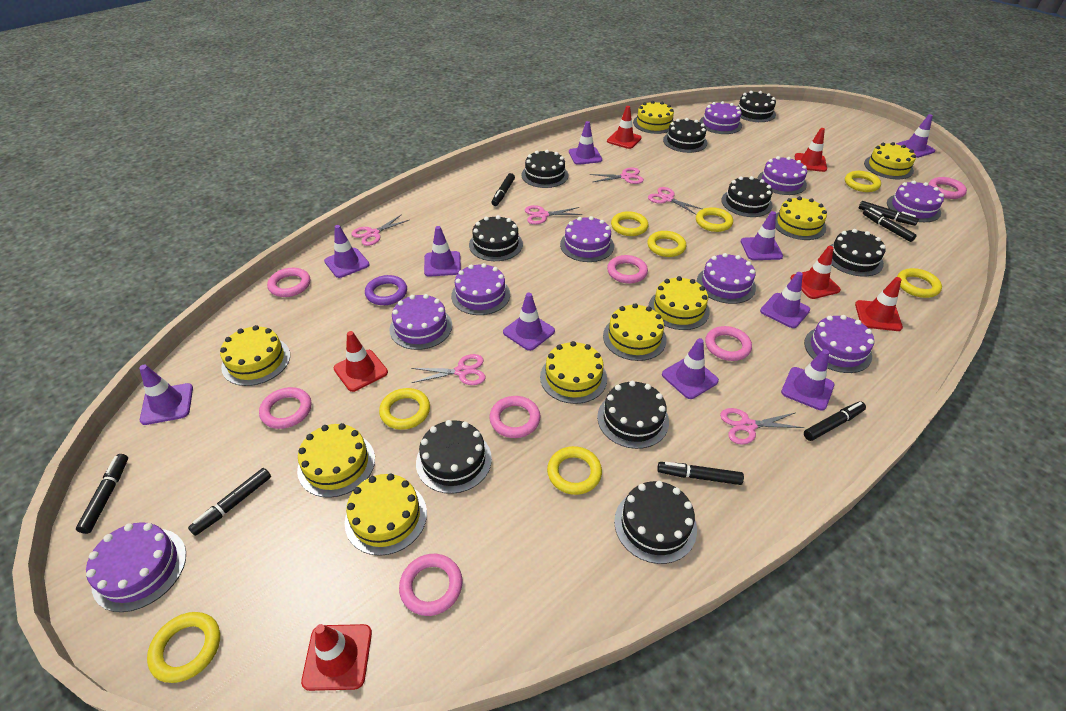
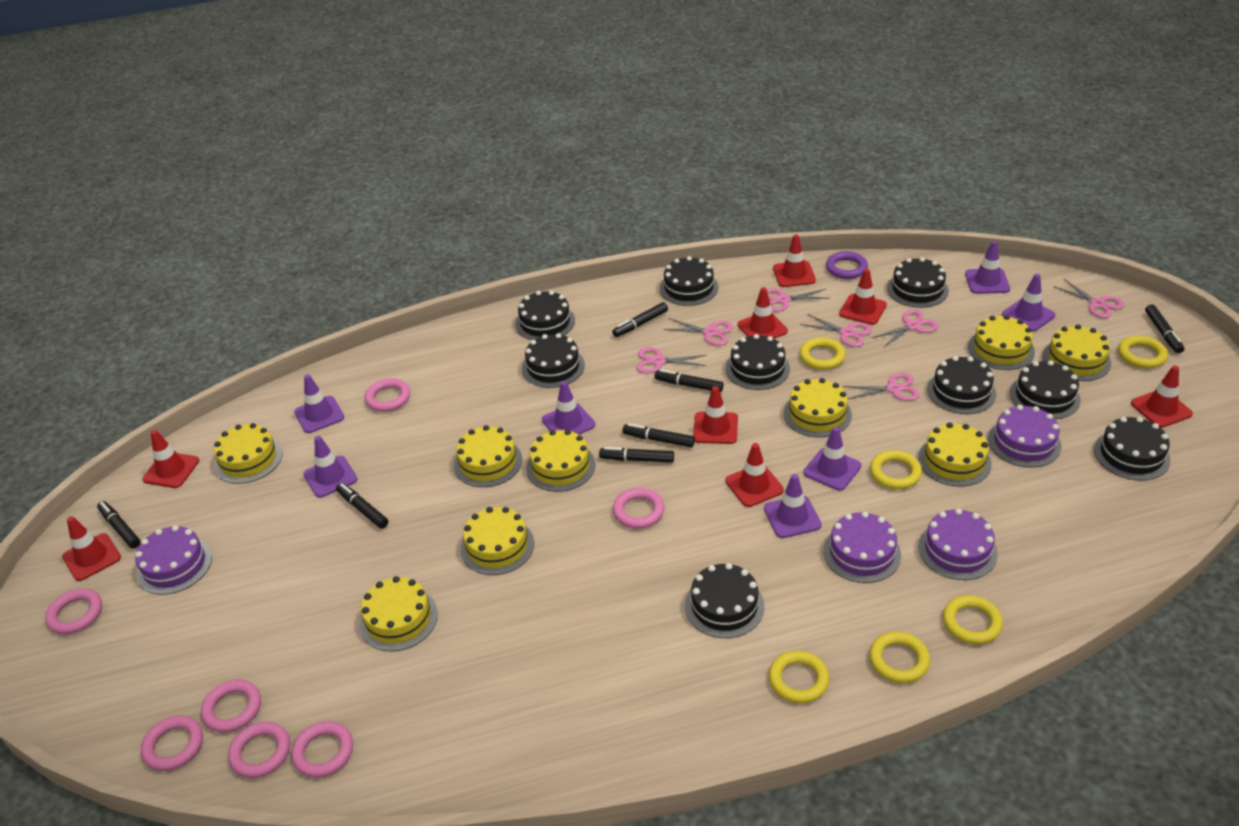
pink scissors: [351,214,409,246] [411,354,486,385] [525,205,582,224] [590,167,644,184] [648,187,702,215] [720,408,805,445] = 6 -> [637,347,706,374] [663,318,734,346] [767,288,830,312] [800,314,872,347] [842,373,920,401] [871,310,939,348] [1053,279,1124,318] = 7
purple cake: [86,522,186,612] [389,294,452,350] [451,263,510,315] [560,216,614,262] [697,253,756,304] [699,101,742,134] [757,156,807,195] [804,315,874,373] [887,181,944,222] = 9 -> [135,525,212,595] [823,512,901,583] [918,508,998,580] [988,405,1061,468] = 4
purple traffic cone: [139,365,193,425] [324,225,370,278] [424,226,461,277] [503,293,555,351] [569,121,602,165] [662,338,719,399] [741,211,783,260] [760,272,810,328] [781,349,834,410] [896,114,935,158] = 10 -> [294,374,344,433] [303,436,357,498] [542,381,595,435] [764,474,822,538] [804,427,861,491] [965,241,1010,294] [1002,274,1056,332] = 7
red traffic cone: [301,624,372,691] [334,331,388,392] [607,106,642,149] [790,246,841,299] [795,128,827,172] [855,277,903,331] = 6 -> [62,516,121,581] [142,430,199,488] [693,386,738,444] [725,443,784,507] [738,287,788,339] [773,234,816,287] [839,269,887,325] [1131,366,1193,428] = 8
yellow ring: [147,612,220,683] [379,388,430,430] [547,446,602,495] [611,211,648,236] [647,231,686,257] [696,207,733,232] [845,171,881,192] [897,268,942,298] = 8 -> [769,651,829,703] [800,337,846,370] [869,632,930,683] [870,450,922,489] [943,595,1003,644] [1118,335,1168,368] = 6

